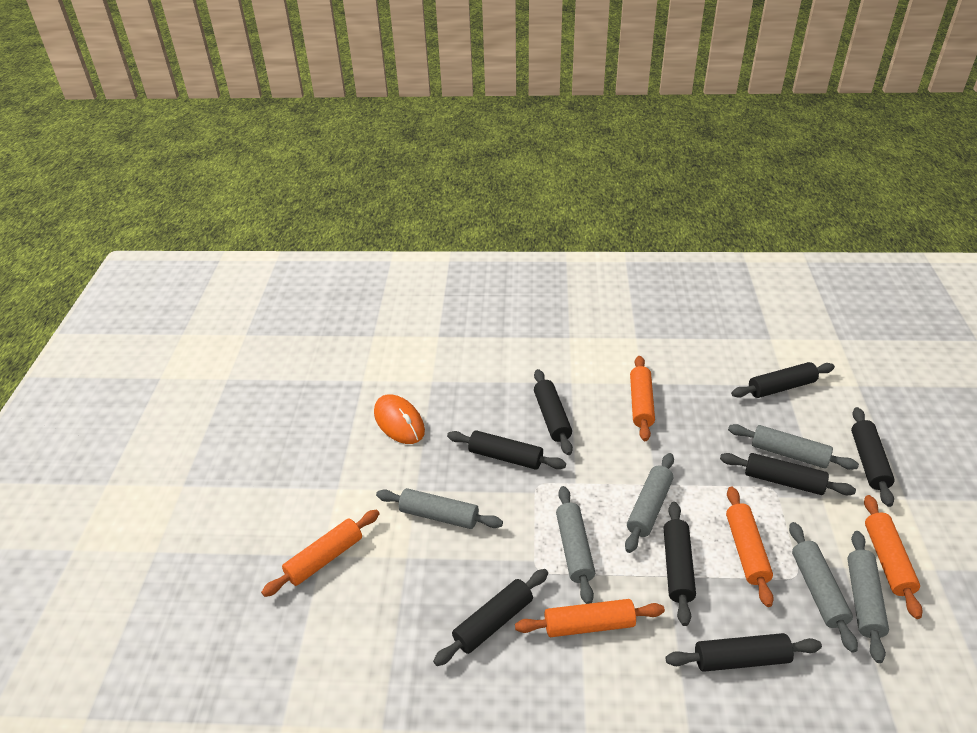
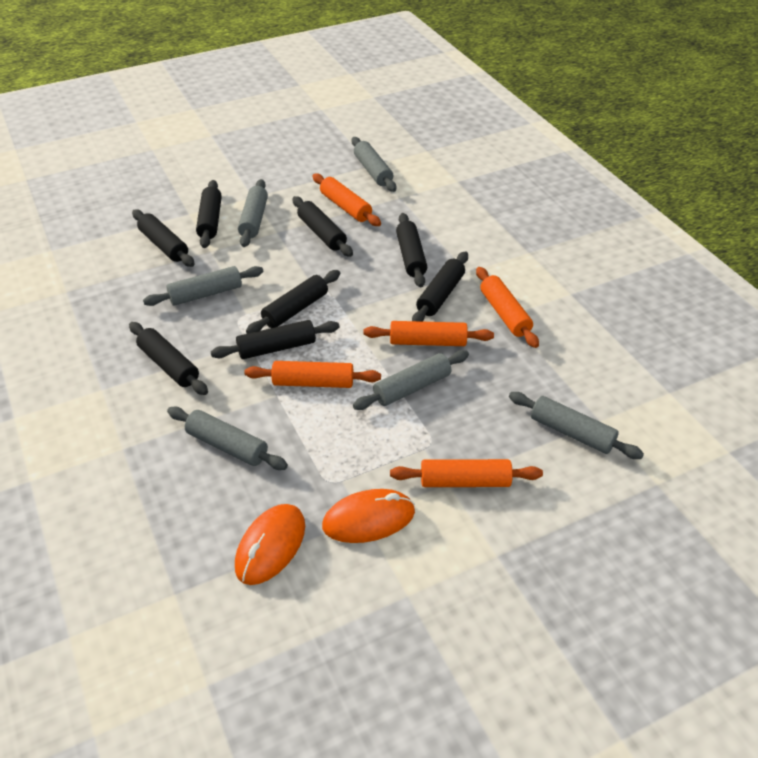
orange mouse: [374,394,425,444] = 1 -> [235,504,305,585] [322,489,415,543] = 2

